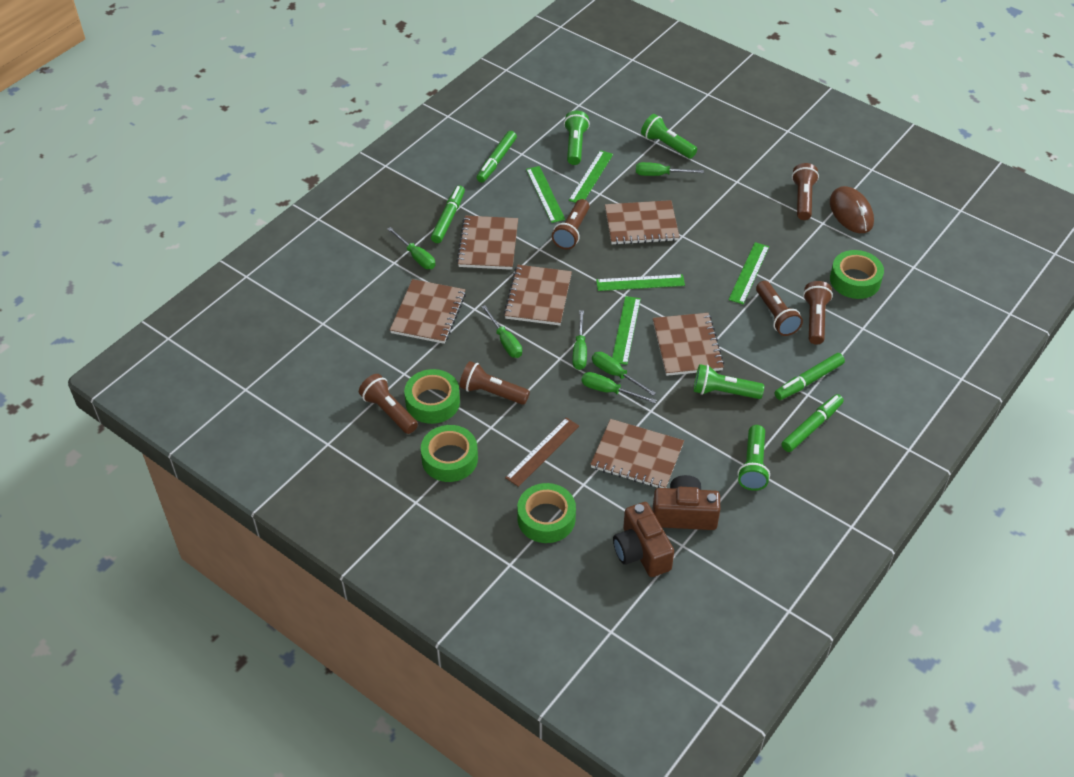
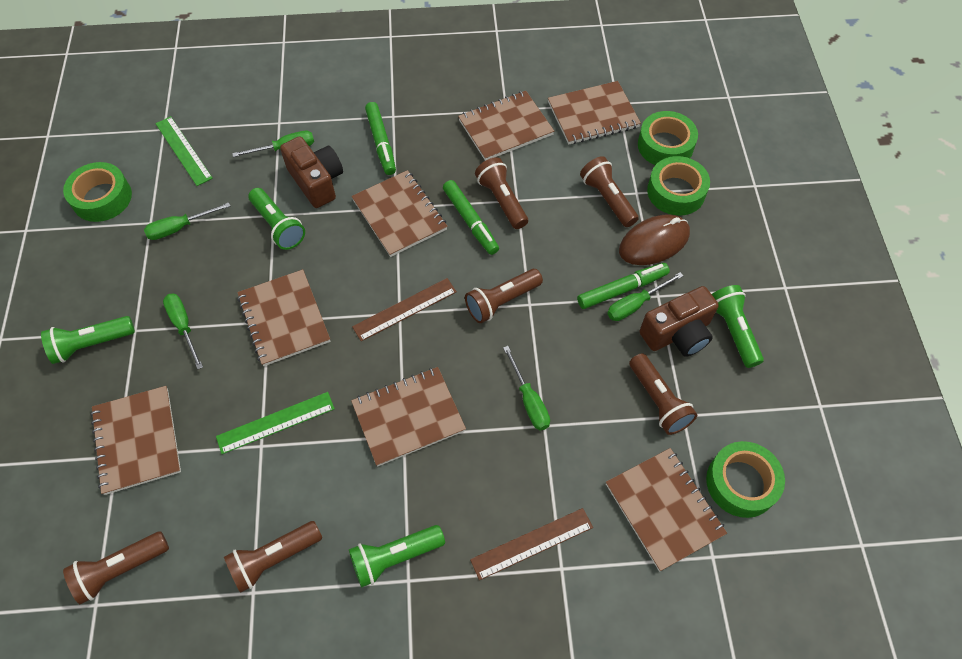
brown notebook: [390,279,466,344] [457,216,518,270] [504,265,572,325] [590,419,684,488] [605,200,679,245] [653,313,724,376] = 6 -> [90,386,181,495] [237,269,330,366] [351,170,448,257] [351,367,466,467] [458,91,554,161] [548,81,641,144] [606,448,727,572] = 7
brown ruler: [505,418,579,487] = 1 -> [352,278,457,341] [470,508,593,580] = 2
green marker: [431,185,465,243] [477,131,517,183] [775,353,845,400] [781,394,844,452] = 4 -> [365,102,396,175] [443,180,499,255] [577,263,670,309] = 3
green ruler: [526,166,565,223] [569,150,613,203] [596,274,685,291] [612,296,641,365] [728,242,769,304] = 5 -> [155,116,213,186] [216,392,335,454] = 2
green screwdriver: [387,227,435,269] [481,305,522,358] [572,310,587,370] [582,372,656,404] [592,352,656,396] [636,162,704,176] = 6 -> [144,202,230,240] [163,293,203,369] [232,131,314,157] [503,346,550,430] [607,272,684,321] = 5

